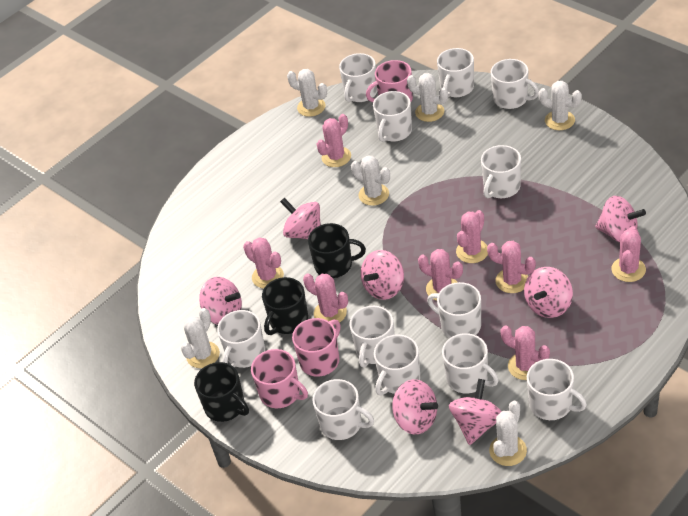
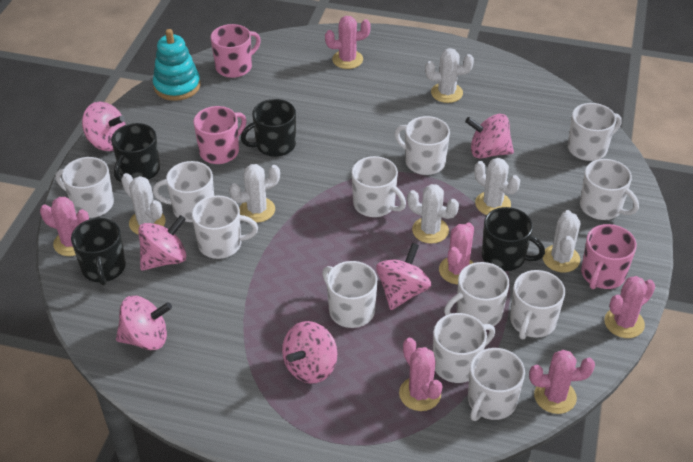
black mug: [194,362,249,422] [262,277,308,335] [308,223,366,278] = 3 -> [71,218,126,286] [111,123,160,182] [241,99,296,157] [482,207,545,271] = 4
pink cactus: [243,237,284,289] [303,274,348,325] [317,114,351,167] [418,249,463,301] [456,210,488,263] [487,241,536,293] [500,325,550,380] [612,226,646,282] = 8 -> [40,197,89,256] [325,16,371,69] [399,338,442,411] [439,222,474,284] [529,350,595,414] [604,276,655,338] = 6
pink spinning top: [199,277,242,325] [280,198,321,239] [361,250,404,300] [392,379,438,434] [449,379,502,445] [524,267,573,318] [595,196,646,243] = 7 -> [82,102,126,151] [116,296,172,350] [138,215,187,271] [282,321,337,384] [376,243,431,310] [465,114,514,159] = 6
turquoise stacking toy: none = 0 -> [153,29,200,101] = 1

